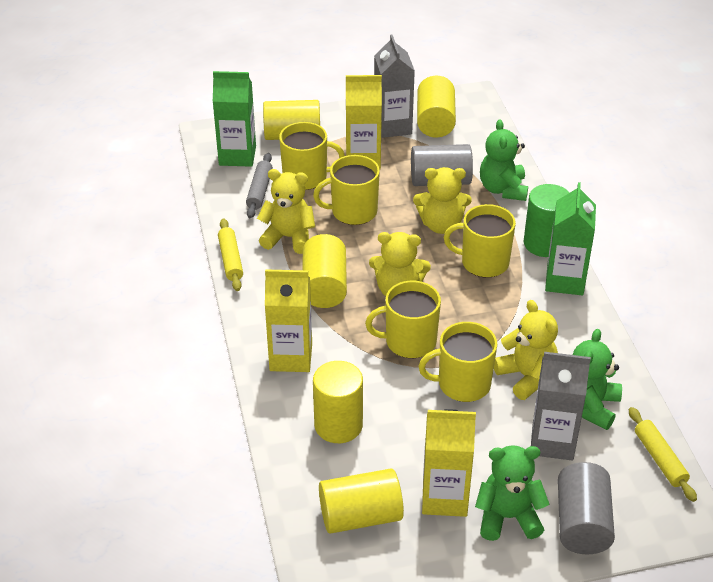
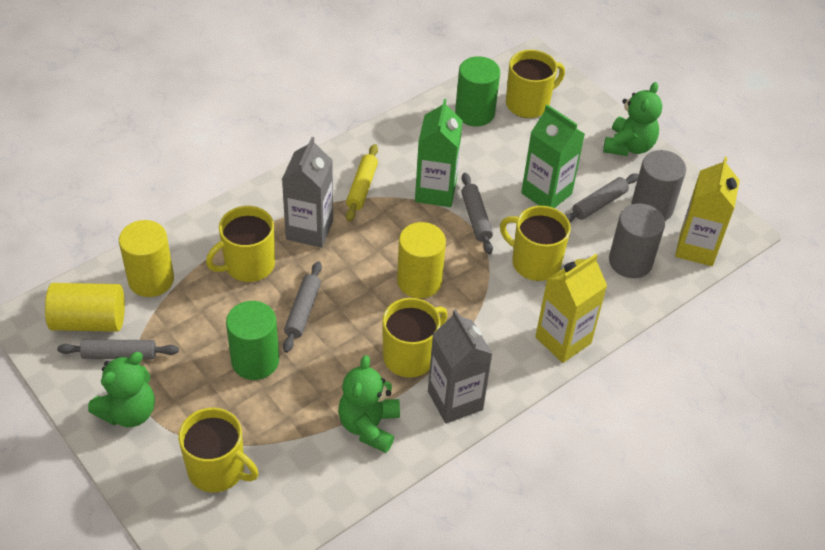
green cylinder: [523,184,570,257] = 1 -> [226,301,279,380] [455,56,500,126] = 2
grey rolling pin: [246,153,273,218] = 1 -> [57,339,179,359] [283,261,322,353] [461,173,493,254] [565,173,639,223] = 4
yellow carton: [265,269,312,372] [346,75,382,170] [422,409,476,517] = 3 -> [535,254,607,363] [675,157,740,266] = 2
yellow cylinder: [263,100,320,140] [302,234,347,308] [313,361,363,443] [319,469,404,534] [417,76,456,138] = 5 -> [45,283,125,332] [119,220,174,297] [397,222,446,298] = 3
yellow rolling pin: [218,218,243,291] [629,407,697,502] = 2 -> [346,144,378,222] = 1
yellow teddy bear: [257,169,315,254] [369,232,431,296] [413,167,472,234] [494,300,558,400] = 4 -> none = 0

